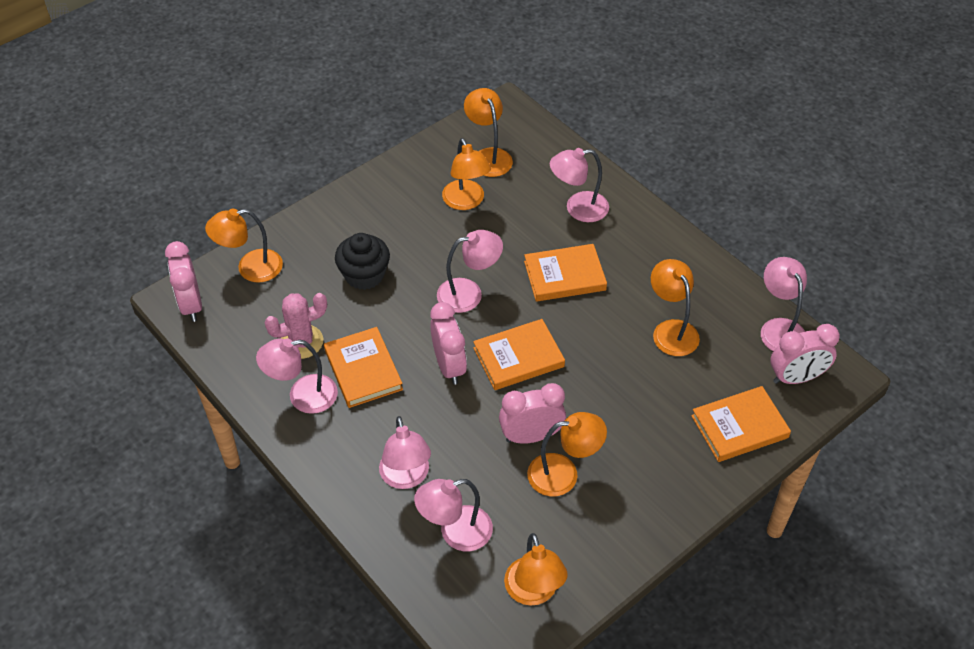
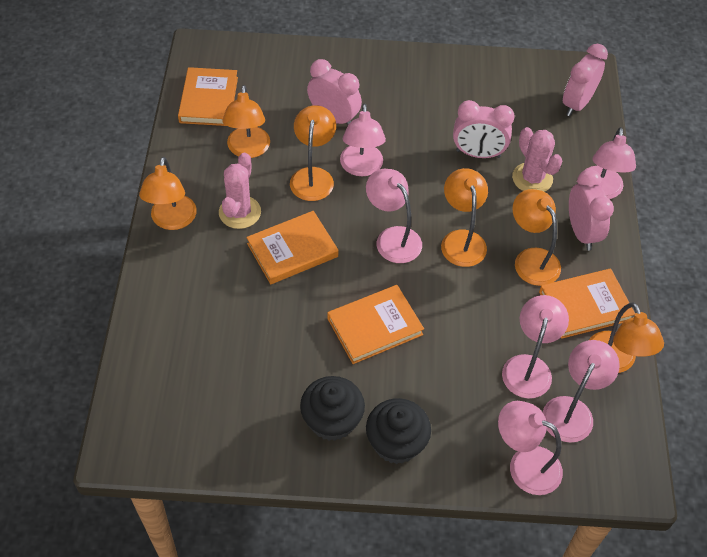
black cupcake: [335,233,390,290] = 1 -> [300,376,365,441] [366,398,431,464] = 2
pink cactus: [264,293,327,359] = 1 -> [219,153,261,229] [512,127,562,192] = 2

